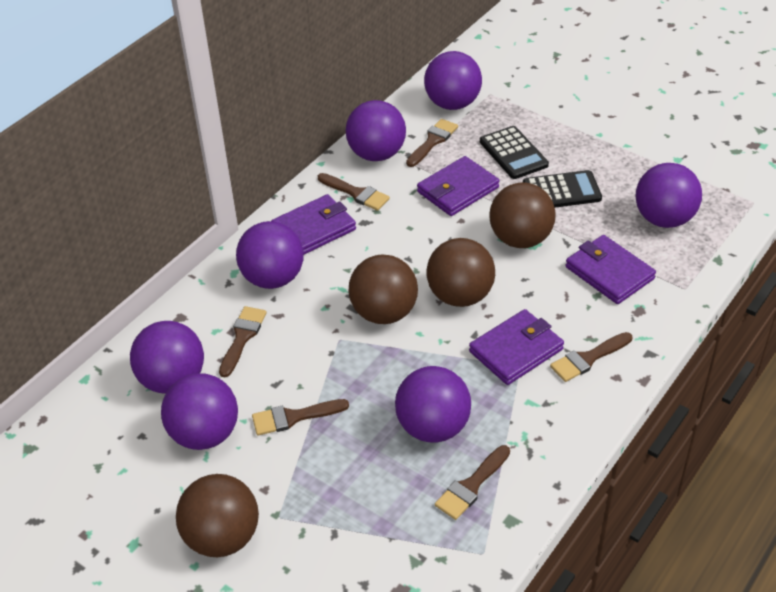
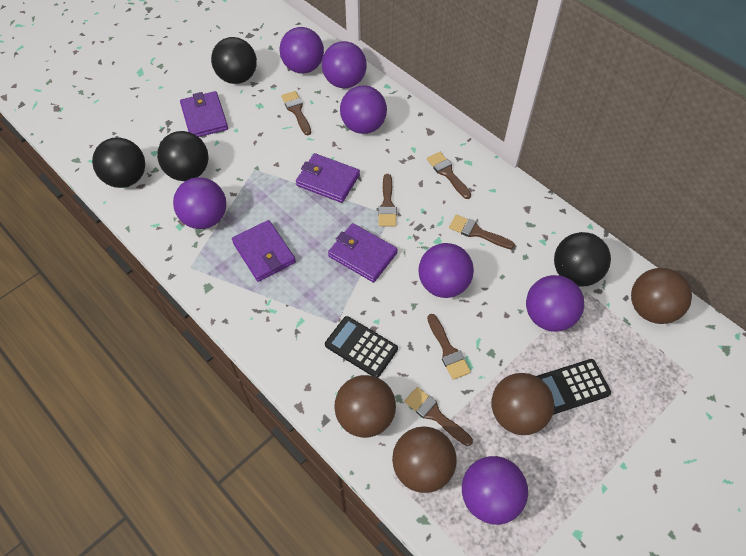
black ball: none = 0 -> [92,137,145,188] [157,131,209,181] [211,37,257,84] [554,232,611,287] = 4

